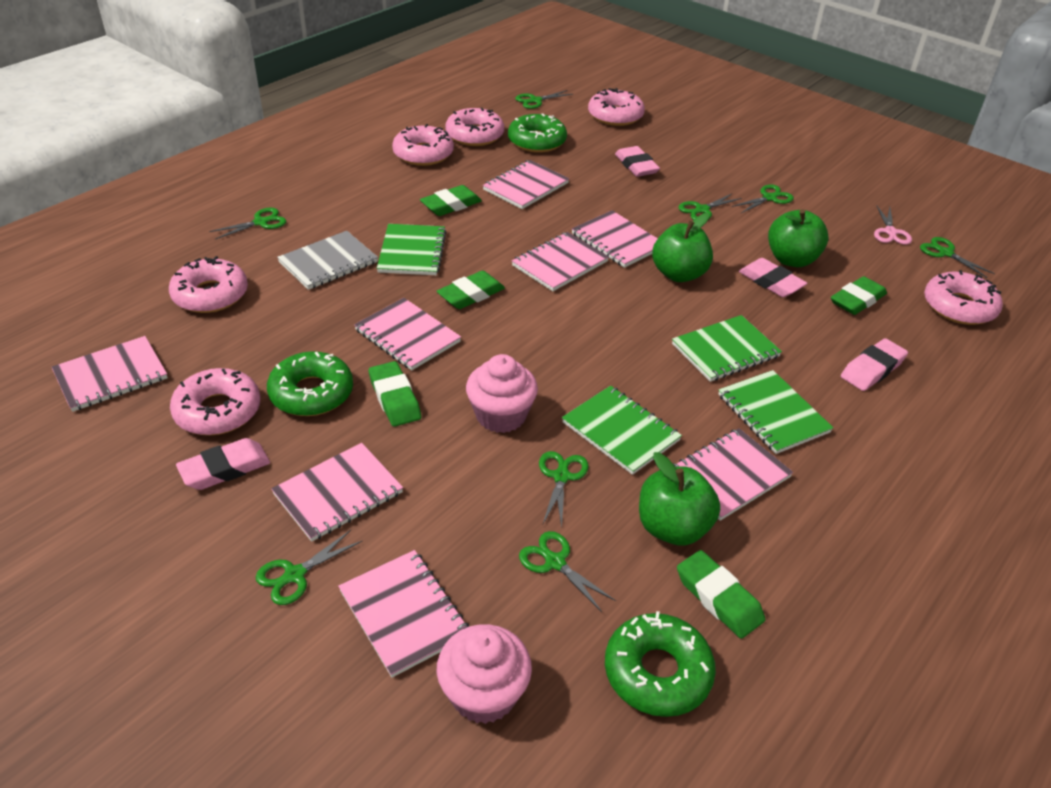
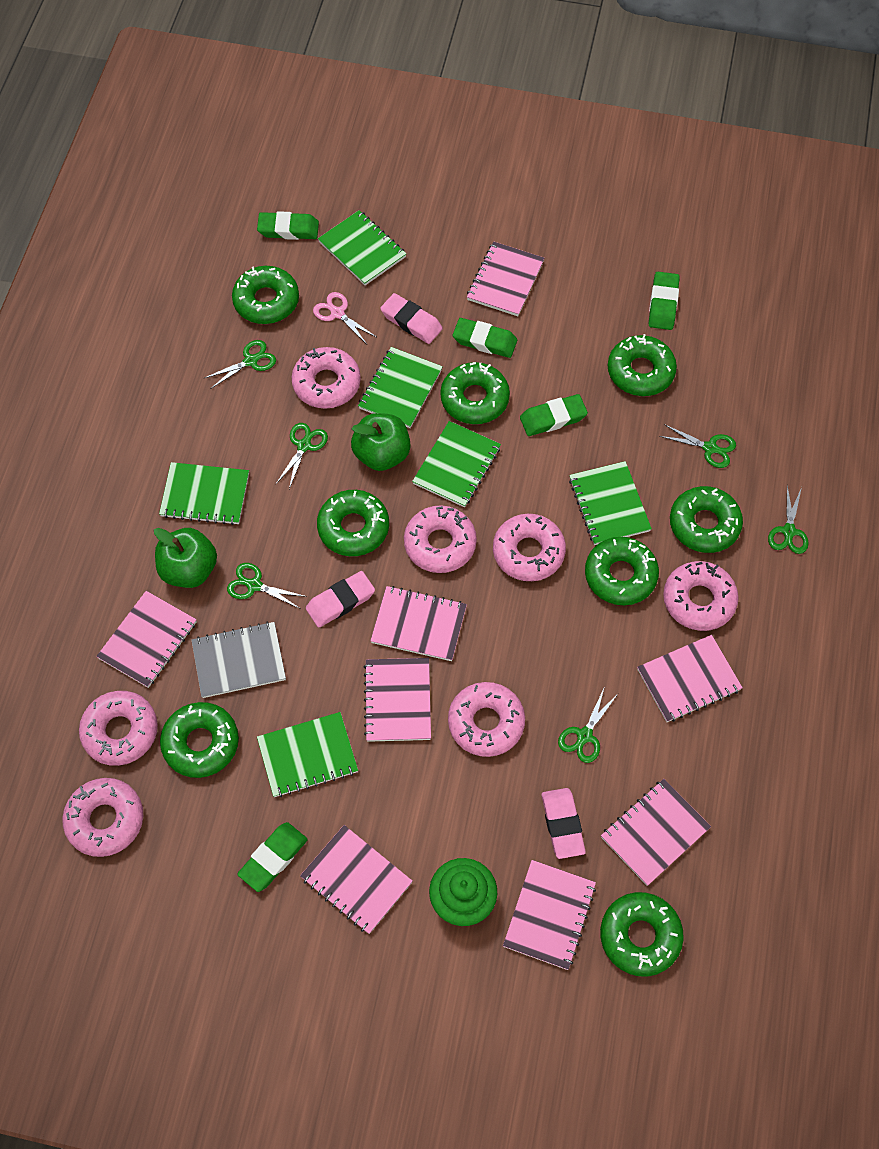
green apple: [639,452,721,546] [652,213,713,282] [768,209,829,267] = 3 -> [154,528,217,588] [351,413,411,471] = 2
green cupcake: none = 0 -> [429,858,497,926] = 1
green donut: [267,351,353,416] [508,113,567,153] [605,611,716,717] = 3 -> [160,702,239,778] [232,266,299,324] [317,490,389,556] [440,362,510,424] [585,537,659,605] [600,892,684,977] [608,334,677,396] [670,486,743,553] = 8
green notebook: [377,224,446,275] [562,386,682,475] [672,315,782,382] [718,370,833,454] = 4 -> [159,462,249,525] [257,712,358,797] [318,210,406,285] [358,347,443,428] [412,421,501,507] [569,461,652,545] = 6
green scissors: [209,208,286,239] [256,530,362,605] [515,90,572,109] [519,531,616,612] [539,451,589,528] [678,193,742,220] [732,184,794,213] [920,237,995,278] = 8 -> [205,340,276,389] [227,563,307,609] [276,423,328,489] [558,686,618,763] [659,424,736,468] [768,486,809,554] = 6
pink cupcake: [437,624,532,724] [466,354,538,433] = 2 -> none = 0
pink donut: [169,256,248,313] [170,368,260,435] [392,124,454,166] [445,108,504,146] [588,88,645,126] [924,270,1003,325] = 6 -> [62,778,143,857] [79,691,158,766] [292,347,361,409] [404,505,477,573] [448,682,525,757] [493,514,566,581] [663,561,739,631] = 7
pink eraser: [176,438,270,490] [615,146,660,177] [739,258,807,297] [841,338,908,391] = 4 -> [306,571,375,628] [380,293,443,344] [542,788,586,859] = 3

